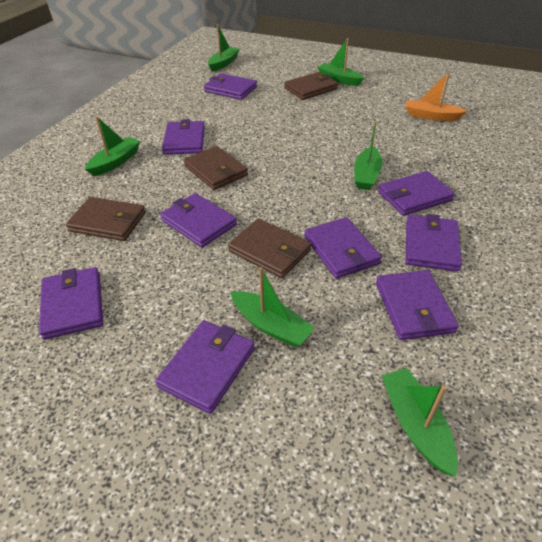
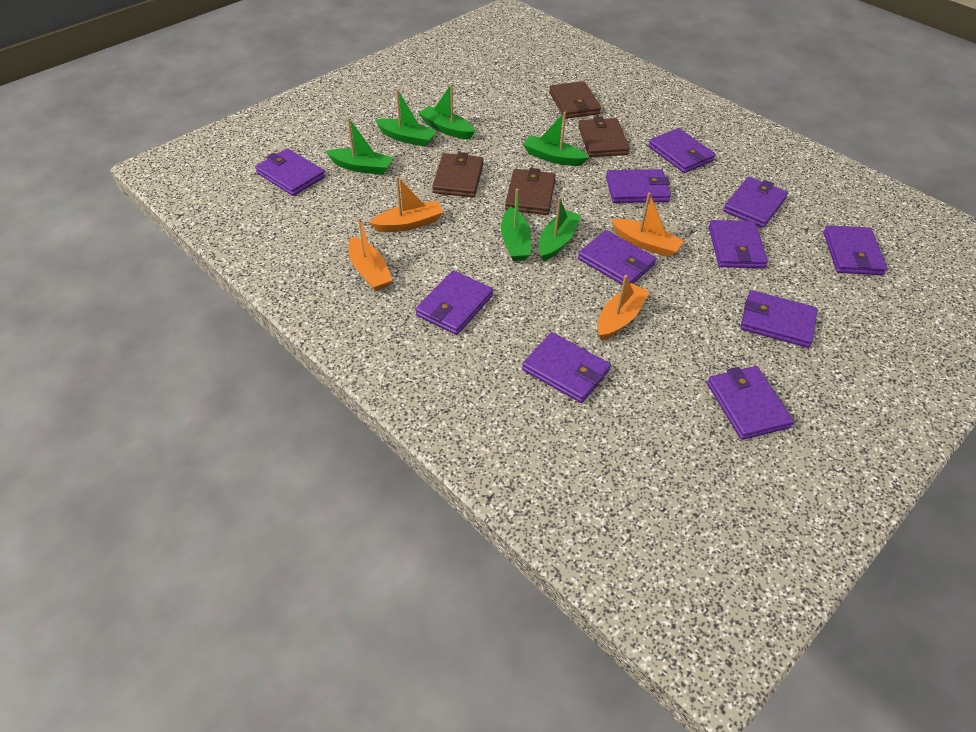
orange boat: [405,71,467,121] = 1 -> [348,218,393,291] [369,177,443,232] [597,275,650,340] [611,192,684,257] = 4
purple wallet: [39,267,103,340] [155,320,255,414] [160,193,237,248] [162,119,205,155] [204,73,257,100] [304,217,382,279] [376,270,459,340] [378,171,455,216] [406,214,462,272] = 9 -> [255,148,325,196] [415,270,493,335] [522,332,611,403] [578,230,656,284] [606,169,671,203] [648,128,716,173] [707,366,794,440] [709,220,768,268] [723,177,788,228] [740,290,817,348] [823,225,887,275] = 11

